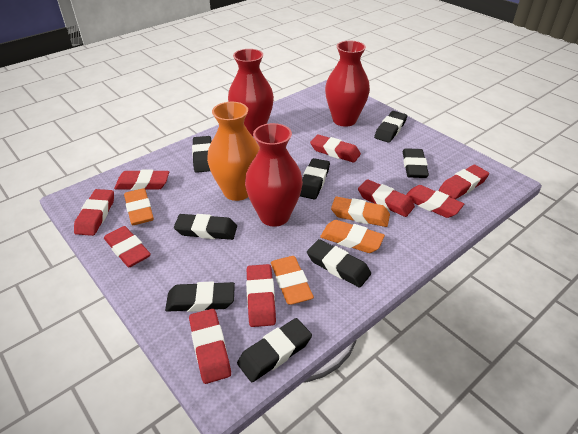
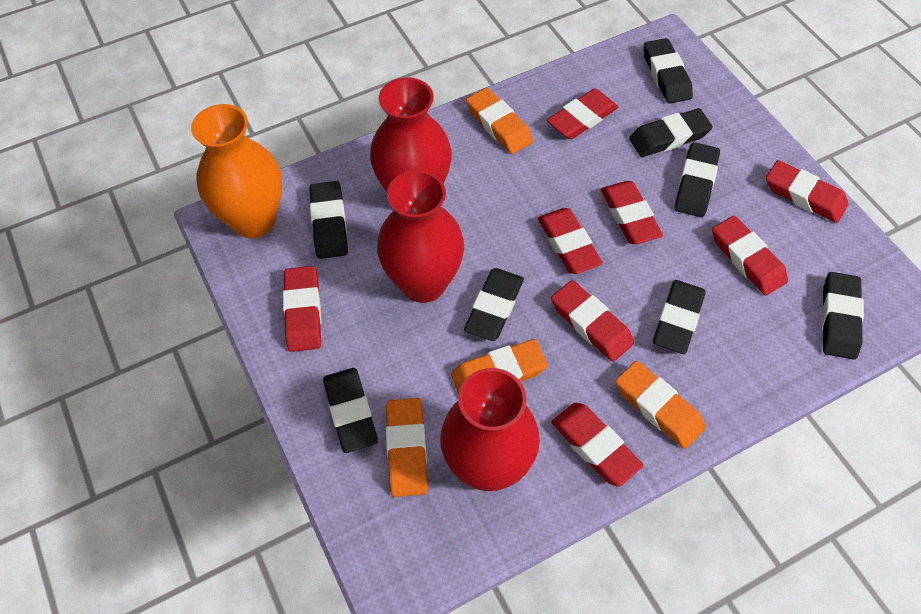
red eraser: [74,189,114,236] [104,226,151,267] [114,170,169,190] [189,309,231,384] [246,264,276,327] [310,134,361,163] [358,179,415,217] [406,185,464,218] [439,165,489,199] = 9 -> [283,266,321,352] [538,208,603,274] [547,88,618,139] [551,280,634,362] [551,403,643,487] [601,181,663,244] [712,216,788,295] [766,160,848,223] = 8

